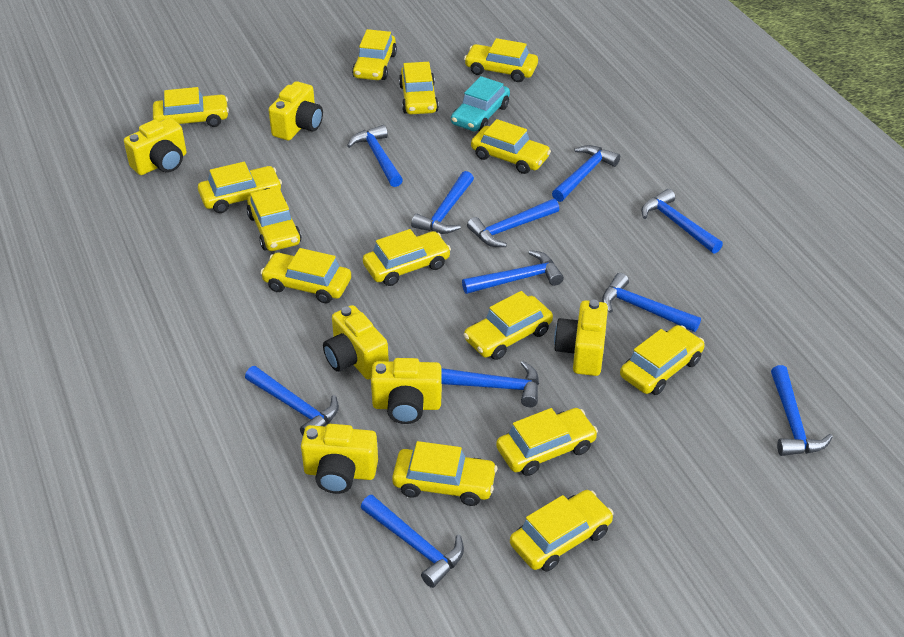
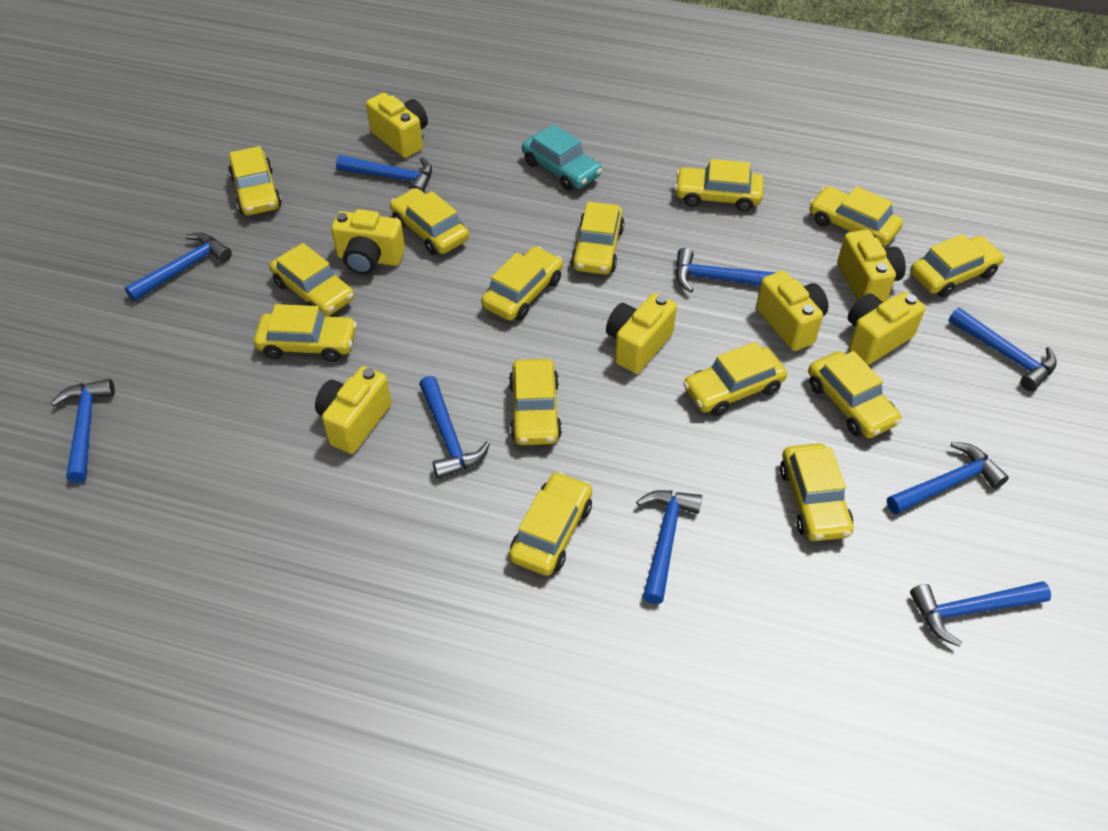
blue hammer: [245,366,339,435] [347,125,403,187] [361,495,464,588] [411,171,474,234] [441,361,539,407] [462,250,564,294] [467,199,559,247] [552,145,620,202] [602,273,701,332] [641,189,723,254] [771,365,833,456] = 11 -> [51,379,115,483] [125,233,232,301] [336,155,432,192] [419,376,490,479] [636,490,702,604] [675,248,777,293] [887,442,1009,515] [910,581,1051,647] [949,308,1057,391] = 9
yellow camera: [124,118,187,175] [269,81,323,140] [301,424,378,494] [323,305,389,380] [371,358,442,424] [554,300,608,376] = 6 -> [315,366,391,454] [331,209,405,275] [366,93,428,158] [606,293,677,374] [756,271,828,351] [837,230,906,302] [848,292,925,365] = 7

